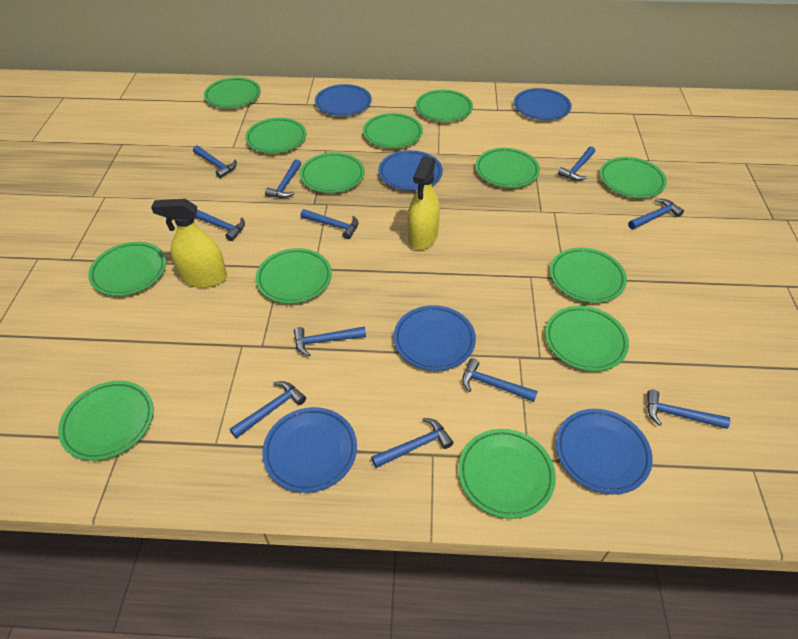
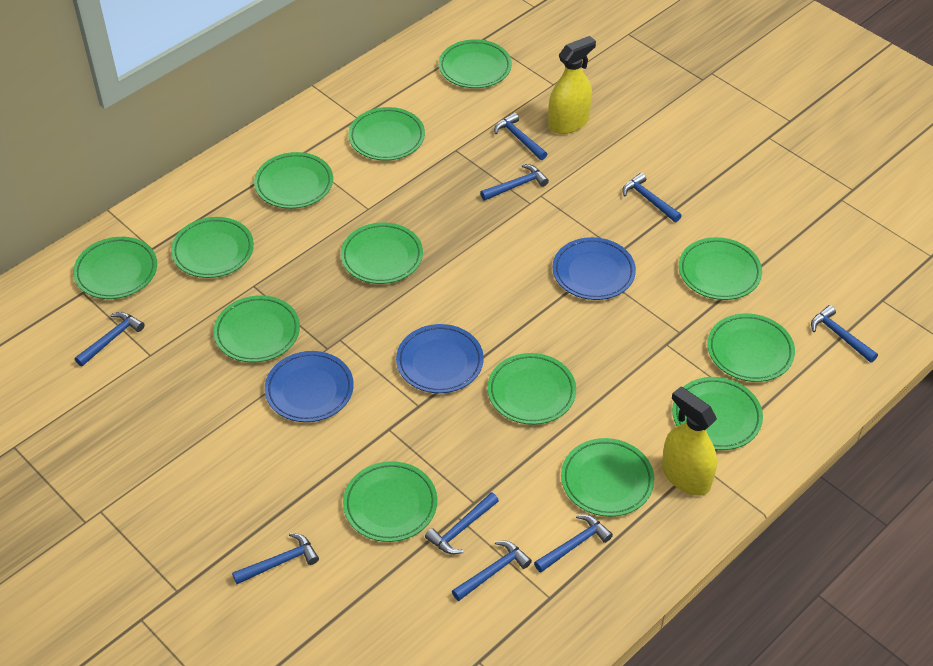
blue hammer: [193,145,237,178] [195,210,245,241] [230,381,306,439] [265,159,301,198] [294,326,366,356] [301,209,359,239] [371,418,454,468] [462,358,538,402] [558,146,595,181] [628,199,684,229] [647,390,730,429] = 11 -> [75,312,144,366] [232,533,319,584] [425,492,499,554] [452,541,532,601] [480,164,549,201] [494,113,547,160] [534,515,613,572] [622,173,682,222] [811,305,878,363] = 9
blue plate: [262,407,357,493] [315,84,372,116] [378,150,443,191] [393,305,476,371] [514,88,572,120] [556,409,653,494] = 6 -> [265,351,354,422] [396,324,484,393] [552,237,636,300] = 3

